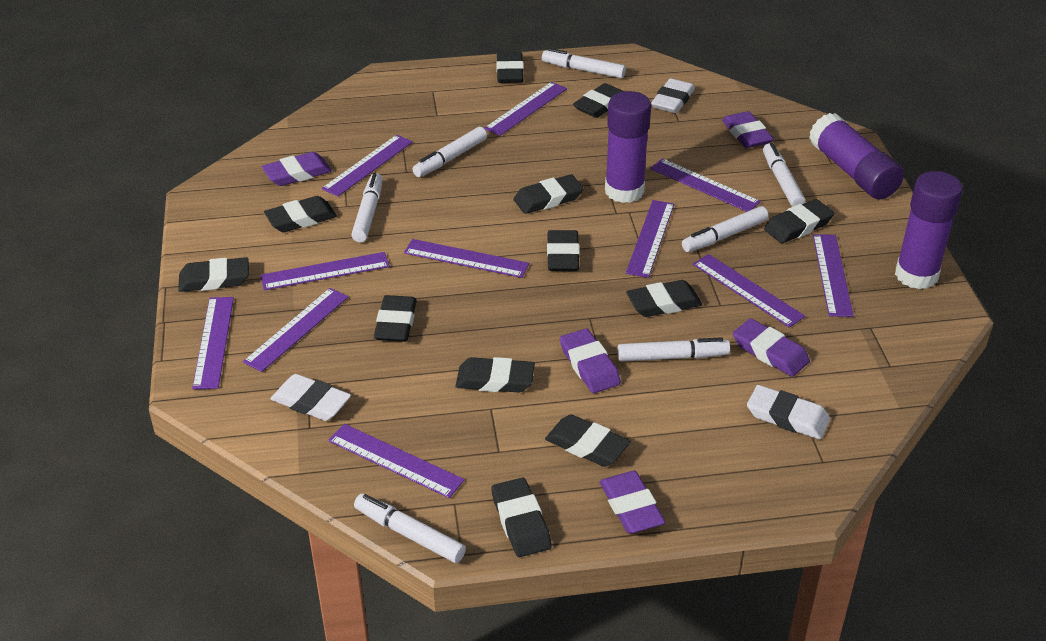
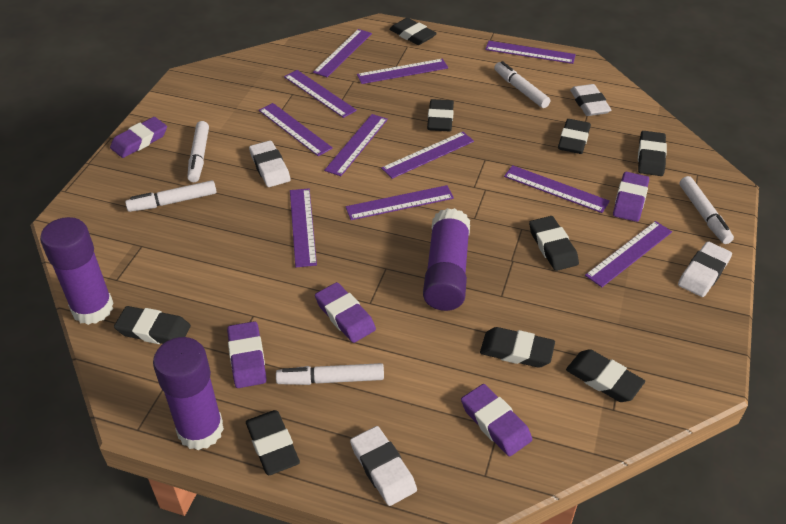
black eraser: [178,257,249,292] [264,196,337,232] [374,295,417,342] [456,357,535,393] [491,478,552,557] [496,52,524,83] [514,174,583,214] [545,414,631,467] [547,230,580,271] [573,83,624,118] [626,280,702,317] [764,199,834,243] = 12 -> [114,306,191,344] [246,410,300,475] [389,18,437,45] [427,99,454,131] [480,327,555,368] [529,216,579,271] [558,119,591,154] [566,349,645,402] [638,131,667,176] = 9
white eraser: [271,374,351,421] [651,78,695,113] [747,385,830,439] = 3 -> [249,141,291,187] [350,426,417,506] [570,84,611,116] [678,242,732,297] = 4
white marker: [351,173,383,242] [354,494,466,563] [412,127,487,177] [542,48,626,78] [617,337,730,362] [682,206,769,252] [763,143,805,207] = 7 -> [125,180,216,212] [187,121,209,182] [276,363,384,385] [494,61,550,108] [679,176,734,244] = 5

